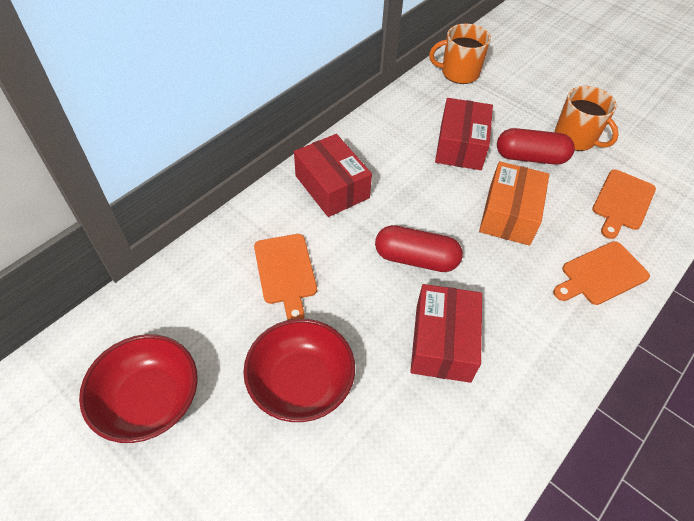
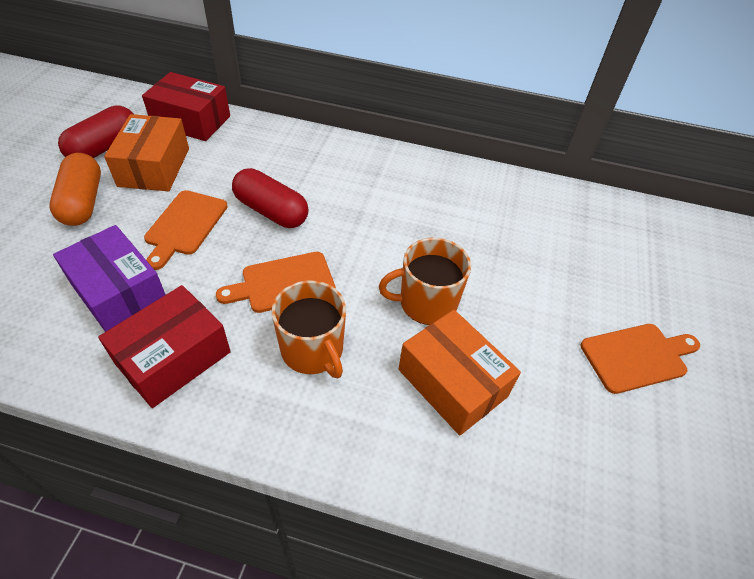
orange box: [479,161,549,246] = 1 -> [104,114,189,191] [399,310,521,436] = 2
orange capsule: none = 0 -> [50,153,101,226] = 1
purple box: none = 0 -> [53,225,166,332] = 1
red bowl: [79,334,198,443] [243,319,355,422] = 2 -> none = 0
red box: [294,134,372,217] [410,284,482,383] [435,98,493,170] = 3 -> [98,285,231,408] [142,72,230,141] = 2

